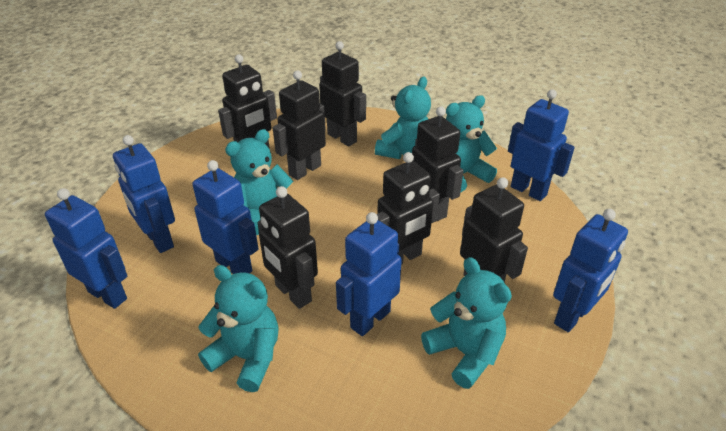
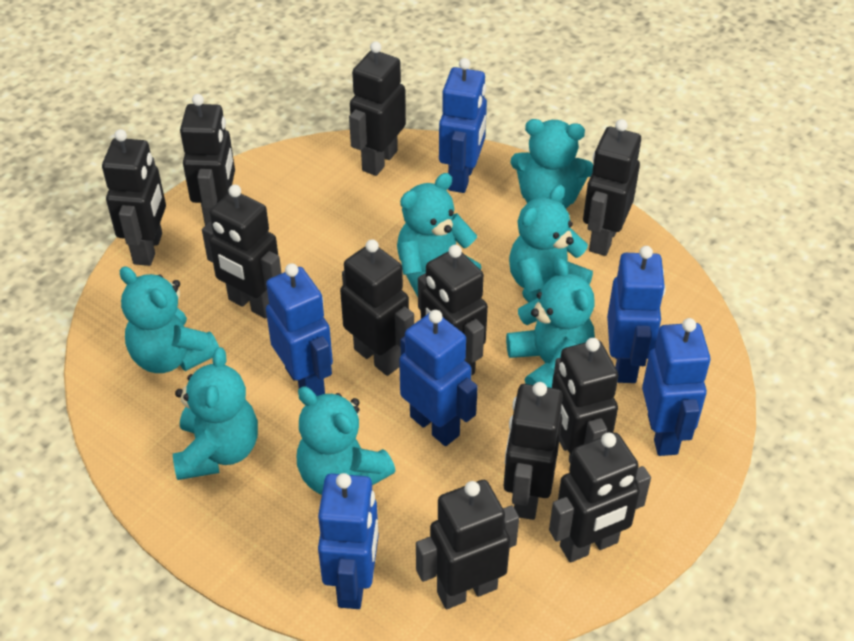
black robot: [218,54,277,149] [258,186,318,309] [273,70,326,180] [319,41,366,146] [377,152,440,265] [412,106,463,221] [460,177,528,283] = 7 -> [102,129,166,266] [180,94,235,226] [202,185,282,319] [340,239,414,376] [349,41,406,176] [416,480,519,609] [418,245,488,376] [504,382,563,520] [549,433,651,563] [552,338,619,462] [583,119,641,256] = 11
turquoise teddy bear: [198,265,279,392] [225,129,293,235] [375,77,431,159] [421,257,512,389] [446,95,497,193] = 5 -> [120,266,219,373] [173,347,258,480] [297,386,396,495] [397,173,481,297] [506,258,595,388] [509,185,593,302] [510,119,593,208] = 7

